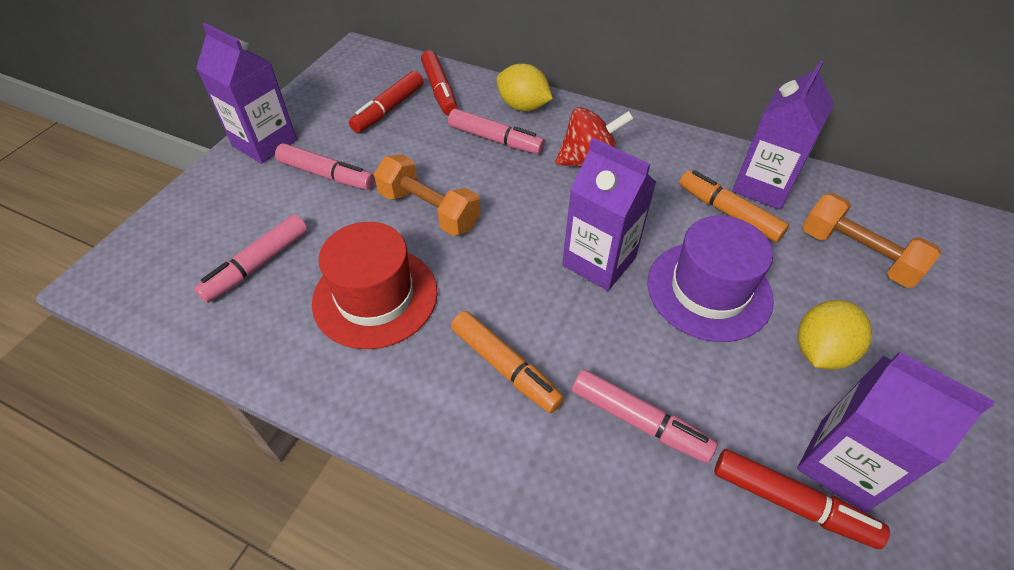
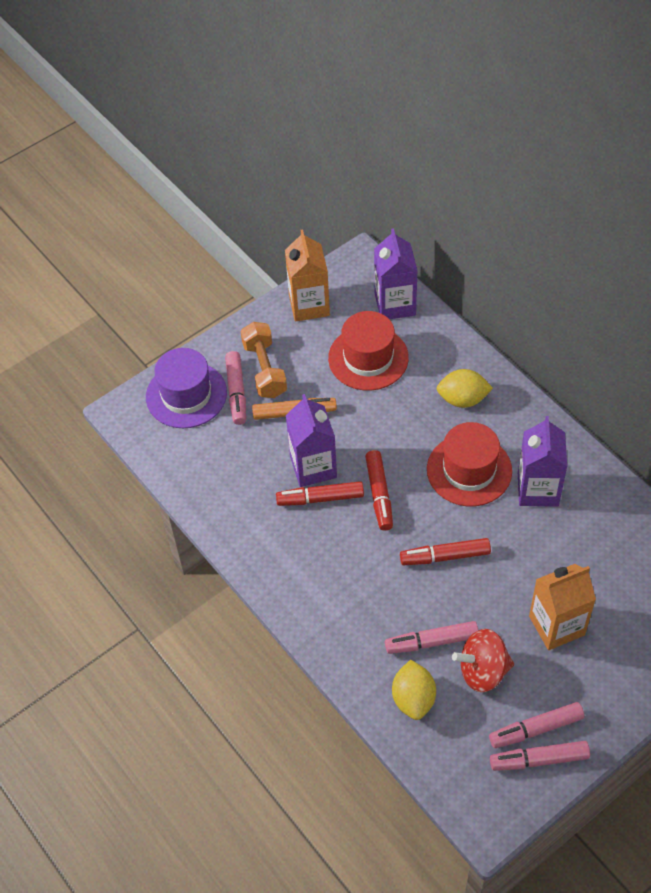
orange carton: none = 0 -> [285,230,330,322] [529,564,596,650] = 2
orange dumbbell: [374,155,481,236] [802,193,941,288] = 2 -> [241,322,287,398] = 1
orange marker: [451,311,564,413] [679,170,789,242] = 2 -> [252,398,337,420] = 1
purple carton: [196,23,297,164] [562,138,656,291] [732,60,834,210] [797,352,995,512] = 4 -> [286,394,337,487] [374,228,418,319] [518,416,567,507] = 3
red hat: [312,222,437,349] = 1 -> [328,311,409,391] [427,422,512,507] = 2

